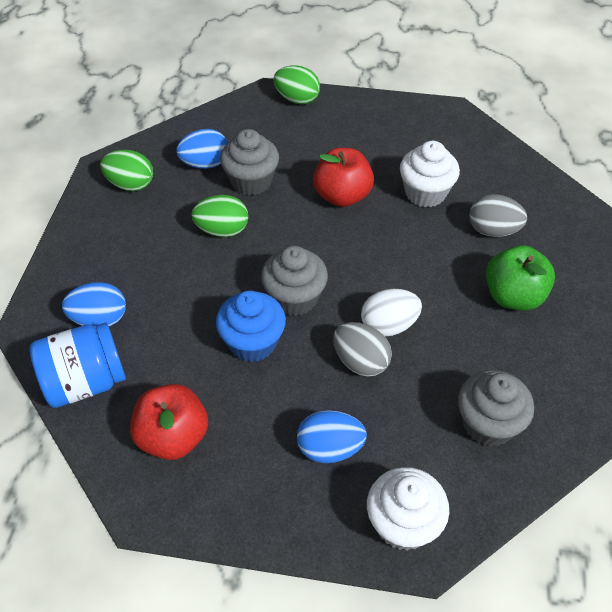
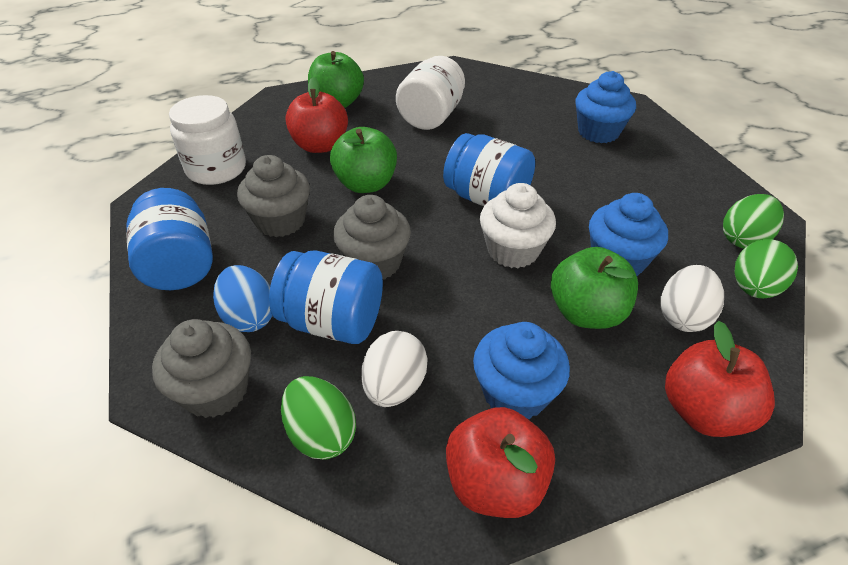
blue cupcake: [216,291,286,362] = 1 -> [473,322,570,419] [575,71,636,143] [589,193,668,276] = 3
blue egg: [62,282,126,328] [176,129,228,169] [297,410,367,463] = 3 -> [213,265,273,332] = 1
blue jar: [30,323,126,408] = 1 -> [126,188,213,290] [269,251,383,344] [443,133,535,206] = 3
green apple: [486,245,555,311] = 1 -> [308,51,364,108] [330,127,397,193] [551,247,638,329] = 3
grey egg: [333,322,392,377] [469,194,527,237] = 2 -> none = 0
red apple: [130,384,208,460] [313,148,374,207] = 2 -> [286,77,348,153] [446,407,555,518] [665,321,775,437] = 3
white cupcake: [367,467,449,551] [400,141,460,207] = 2 -> [480,183,556,268] = 1
white egg: [361,289,422,336] = 1 -> [361,331,428,407] [661,265,724,332] = 2
white jar: none = 0 -> [169,95,246,185] [396,56,465,130] = 2

